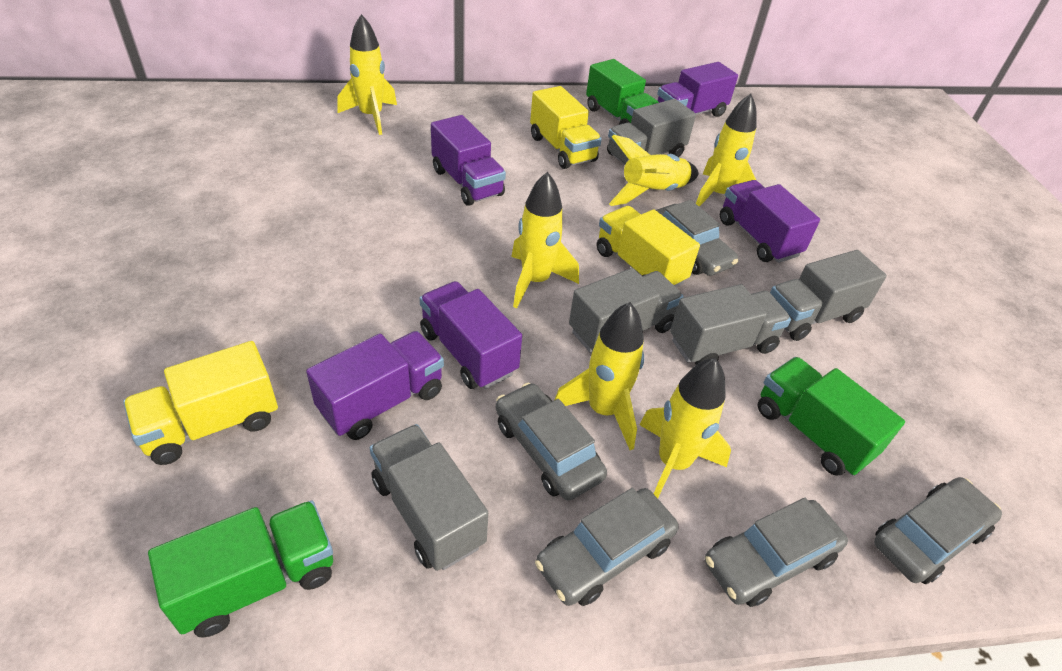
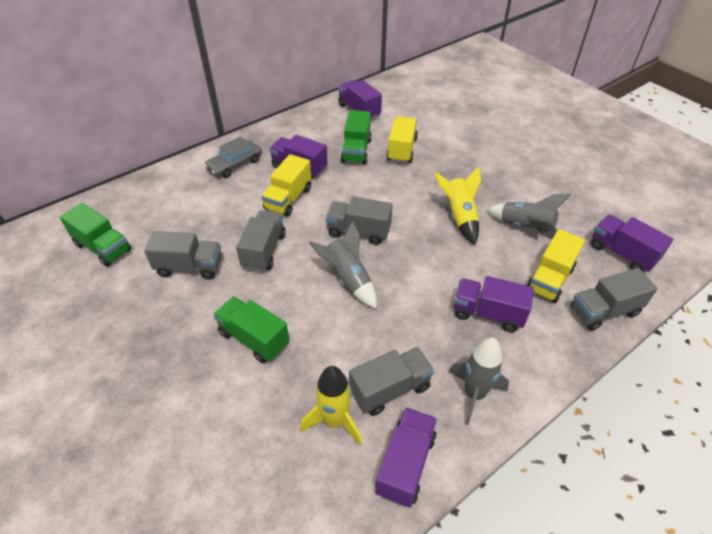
grey car: [495,383,607,501] [535,488,679,606] [656,200,738,276] [705,498,848,607] [874,477,1002,584] = 5 -> [204,136,262,178] = 1
grey rocket: none = 0 -> [309,221,377,309] [449,337,509,425] [486,194,571,239] = 3
yellow rocket: [337,14,397,135] [511,172,579,308] [555,302,644,450] [609,135,699,206] [639,357,731,498] [696,94,757,207] = 6 -> [300,366,362,446] [434,166,481,245] = 2

